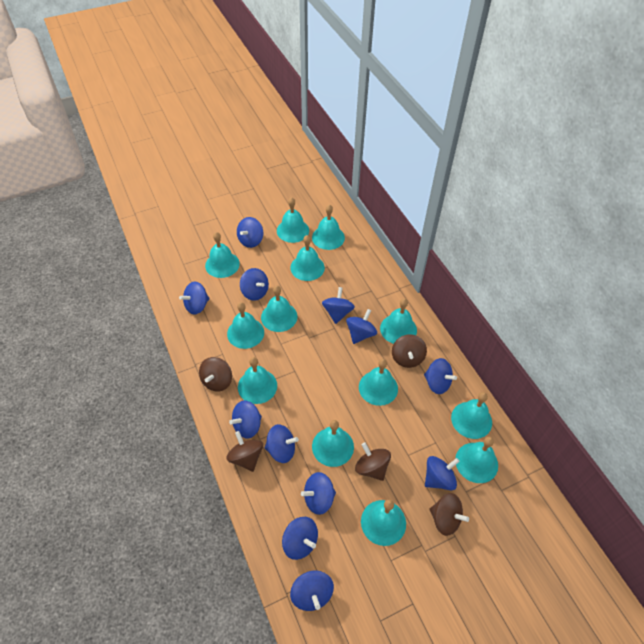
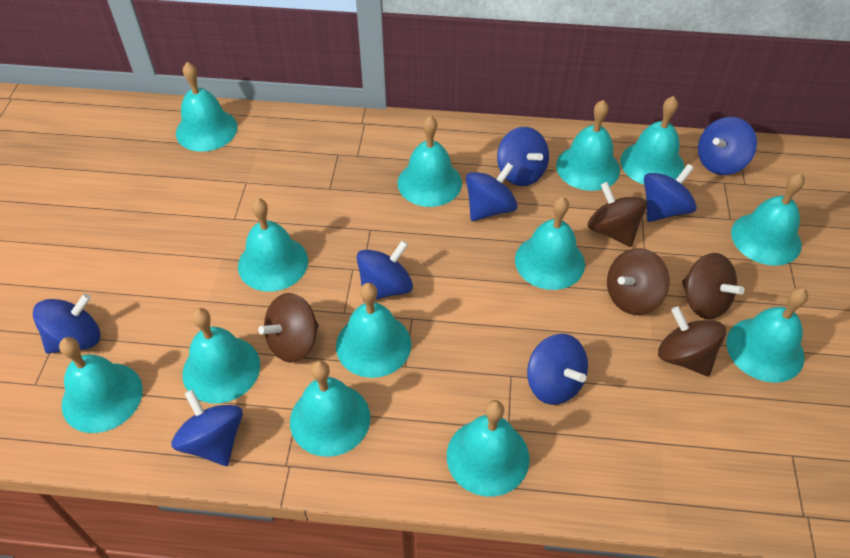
blue spinning top: [179,282,210,315] [229,400,262,439] [237,217,263,248] [240,268,269,301] [265,424,299,463] [282,517,318,560] [290,570,334,611] [301,472,336,515] [322,287,355,324] [346,309,377,344] [424,358,457,394] [425,456,460,490] = 12 -> [33,293,100,354] [171,389,243,466] [357,240,413,302] [466,163,518,221] [497,127,549,186] [527,334,588,405] [644,164,697,222] [698,117,757,175] = 8

